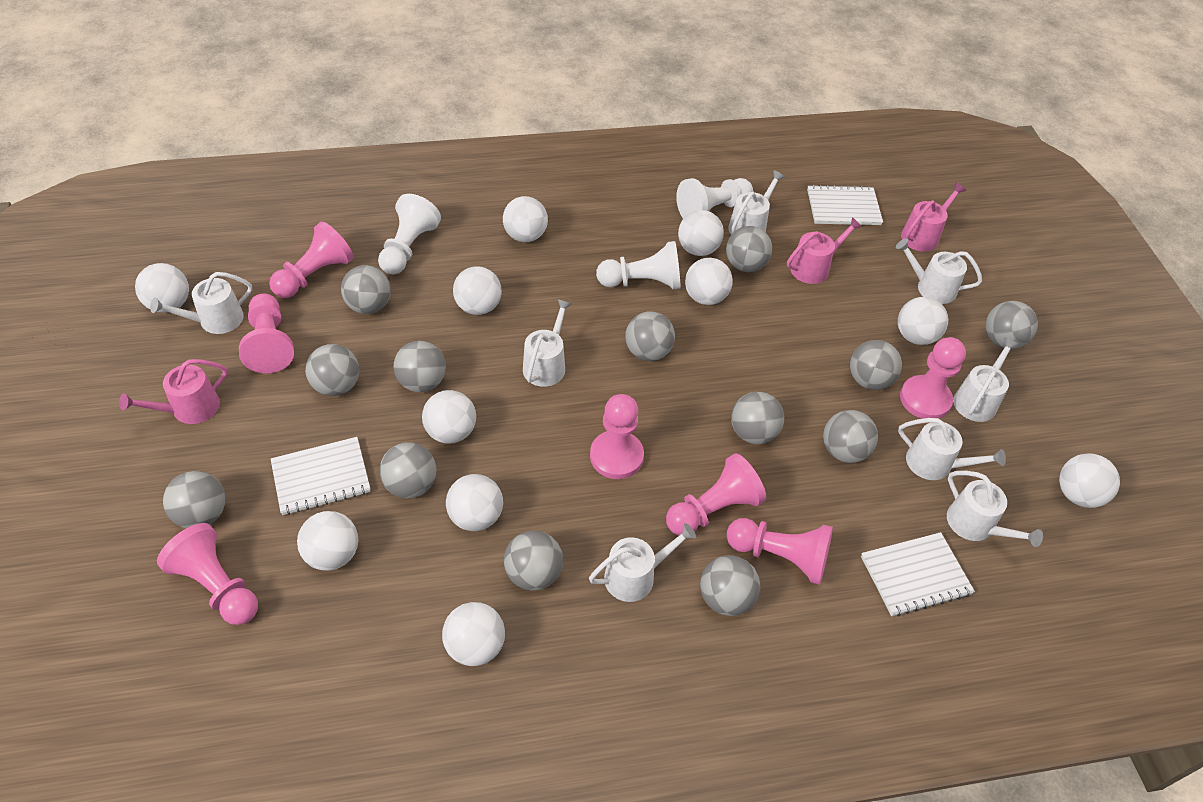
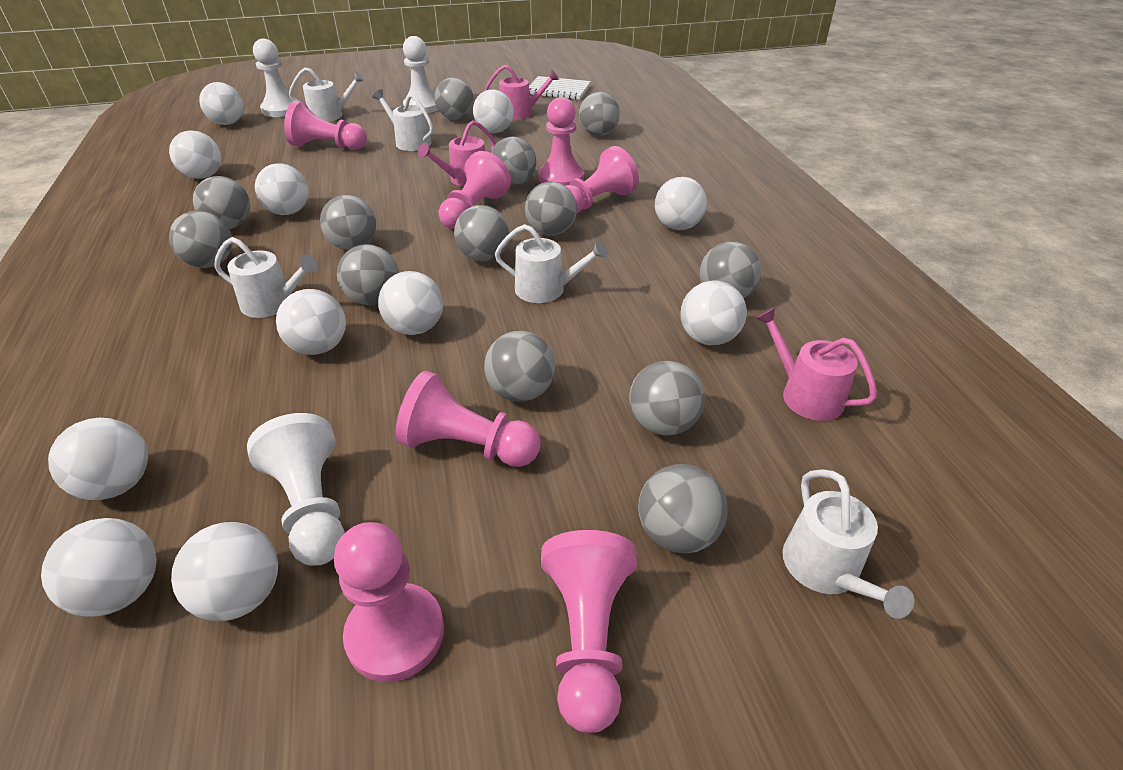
white notebook: [271,437,371,515] [807,185,883,225] [861,532,975,616] = 3 -> [529,76,591,100] = 1
white watering can: [150,272,252,334] [523,299,572,387] [589,523,696,602] [728,170,785,235] [896,238,982,304] [898,418,1006,480] [947,471,1043,547] [953,338,1019,422] = 8 -> [214,237,318,318] [289,68,365,122] [372,89,433,151] [495,224,608,303] [782,469,914,618] = 5

